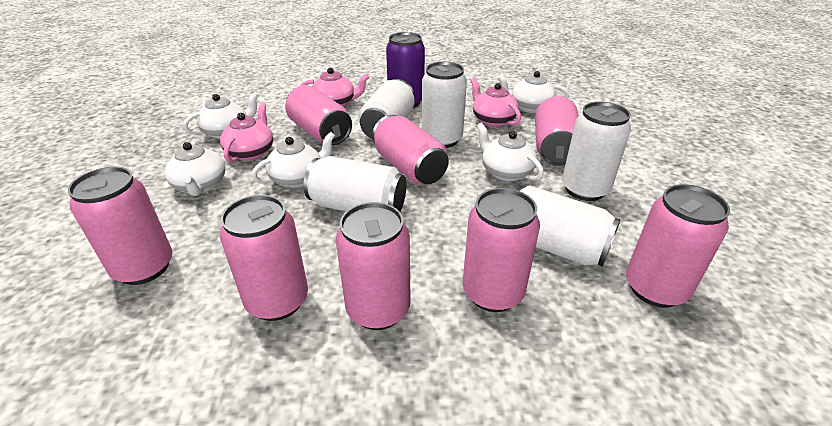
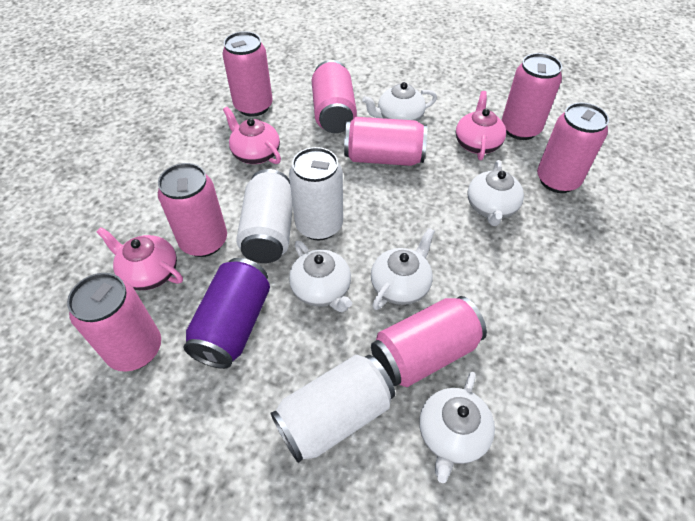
white can: [303,156,407,211] [358,79,414,139] [422,62,467,148] [515,185,620,267] [562,102,631,201] = 5 -> [236,169,293,263] [271,355,395,463] [289,147,343,240] = 3

